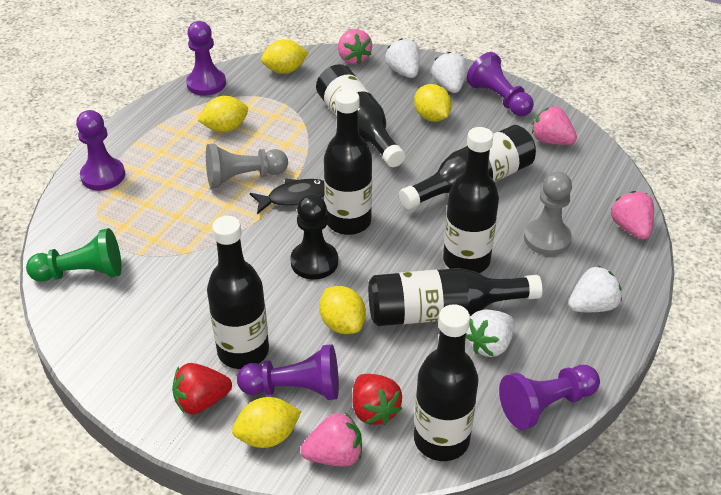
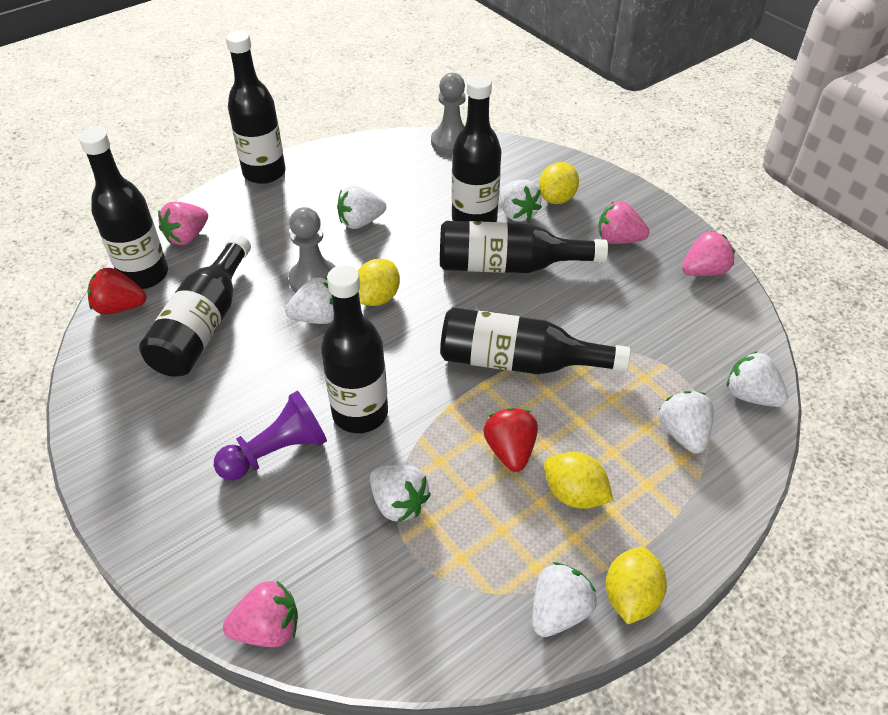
black fish: [250,179,325,214] = 1 -> none = 0
black pawn: [290,194,338,280] = 1 -> none = 0
green pawn: [26,228,122,282] = 1 -> none = 0
purple pawn: [76,110,125,190] [186,21,226,96] [237,344,339,400] [467,52,534,116] [499,365,600,430] = 5 -> [214,390,327,481] = 1
white strawberry: [385,38,420,78] [431,52,467,93] [466,310,515,357] [569,266,622,312] = 4 -> [285,277,334,324] [337,185,386,229] [370,465,431,523] [500,179,542,222] [532,562,597,637] [659,391,714,454] [727,351,788,407] = 7
yellow lemon: [198,96,248,132] [232,397,301,448] [261,39,309,74] [319,286,366,334] [414,84,452,122] = 5 -> [358,259,400,306] [539,162,579,204] [544,452,613,509] [606,547,667,624] = 4

